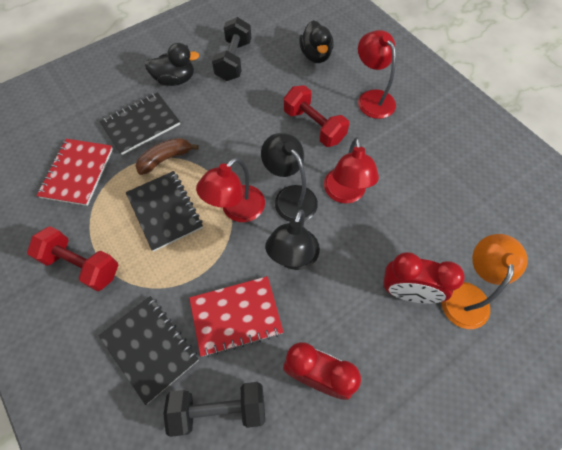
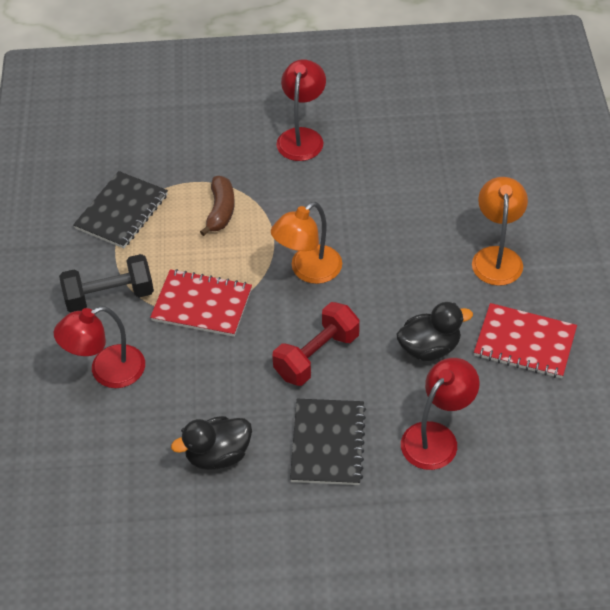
black dumbbell: [163,382,265,437] [212,17,251,81] = 2 -> [59,254,154,313] = 1
black lamp: [261,133,318,222] [265,210,320,270] = 2 -> none = 0
black notebook: [99,92,180,155] [99,296,199,405] [126,171,203,252] = 3 -> [73,171,168,248] [290,399,366,485] = 2
orange lamp: [441,234,528,329] = 1 -> [271,202,342,284] [472,177,528,286] = 2
red clock: [283,342,361,400] [383,252,465,304] = 2 -> none = 0
red dumbbell: [27,226,118,292] [284,85,349,147] = 2 -> [272,302,360,386] = 1

